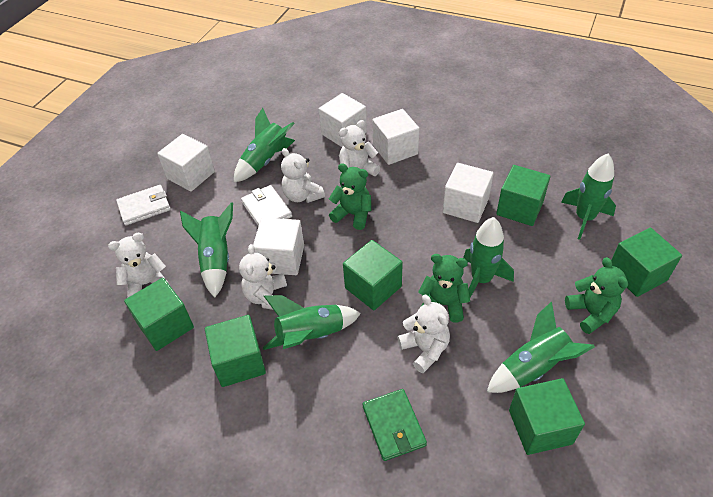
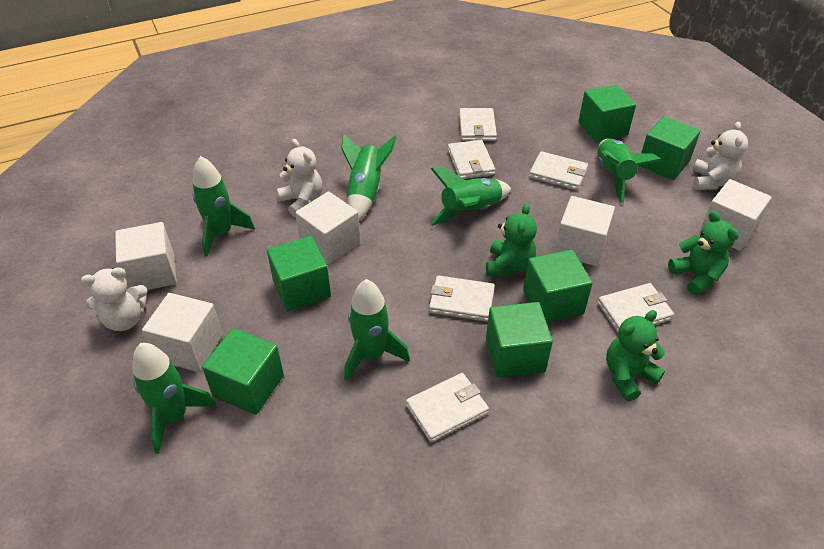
green wallet: [363,389,427,461] = 1 -> none = 0
white teddy bear: [108,233,170,298] [239,244,287,310] [281,148,325,203] [339,120,380,176] [397,295,450,373] = 5 -> [81,267,148,331] [277,139,322,218] [693,122,748,190] = 3
white wallet: [116,185,171,226] [241,185,292,226] = 2 -> [406,373,489,442] [429,275,495,322] [448,140,495,179] [459,108,497,141] [529,151,588,190] [597,283,674,333] = 6

